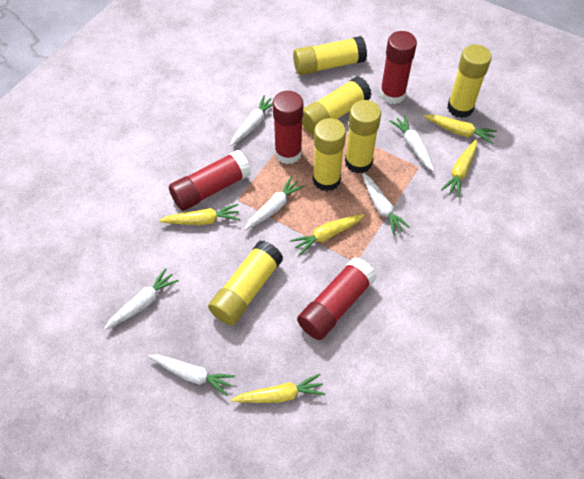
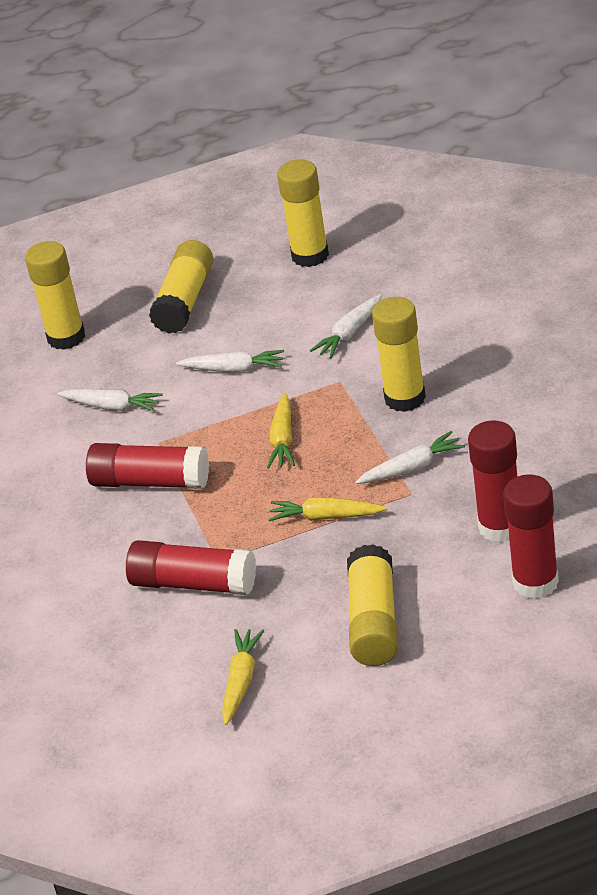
white carrot: [104,268,179,330] [148,354,235,396] [230,95,273,146] [244,176,305,230] [362,173,411,235] [390,115,434,172] = 6 -> [57,389,163,412] [176,350,284,372] [310,294,382,359] [355,431,465,484] = 4
yellow carrot: [159,204,240,225] [231,374,325,403] [290,214,365,255] [424,114,497,144] [441,139,477,197] = 5 -> [222,629,264,725] [267,392,295,468] [268,497,387,521] = 3
yellow glue stick: [208,240,283,325] [293,36,367,75] [302,76,372,134] [313,118,346,191] [345,100,381,173] [447,44,492,118] = 6 -> [25,241,85,350] [149,240,213,334] [277,160,329,267] [347,544,398,666] [372,297,426,412] = 5

